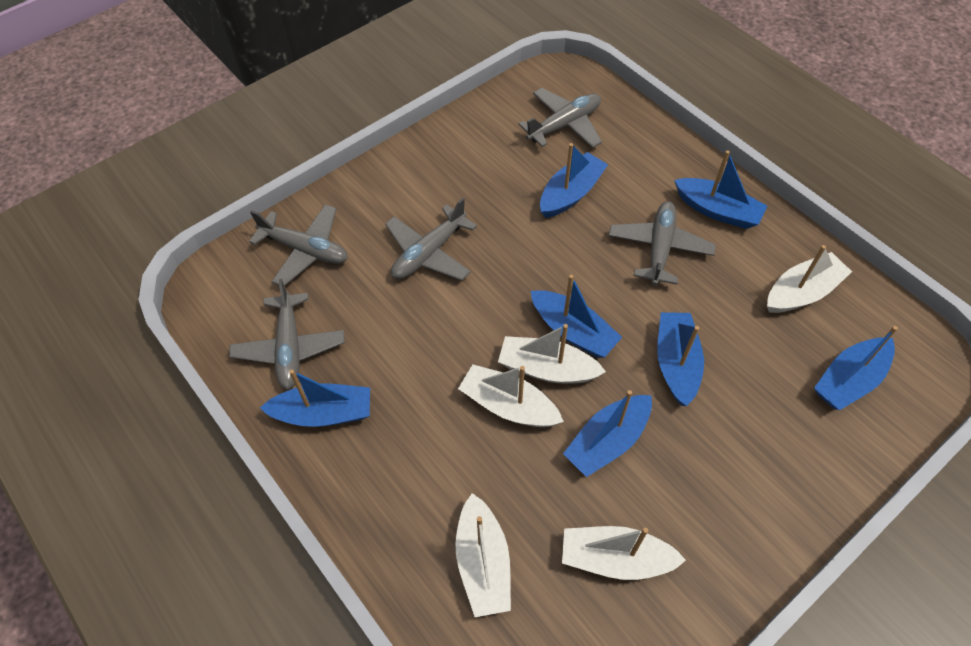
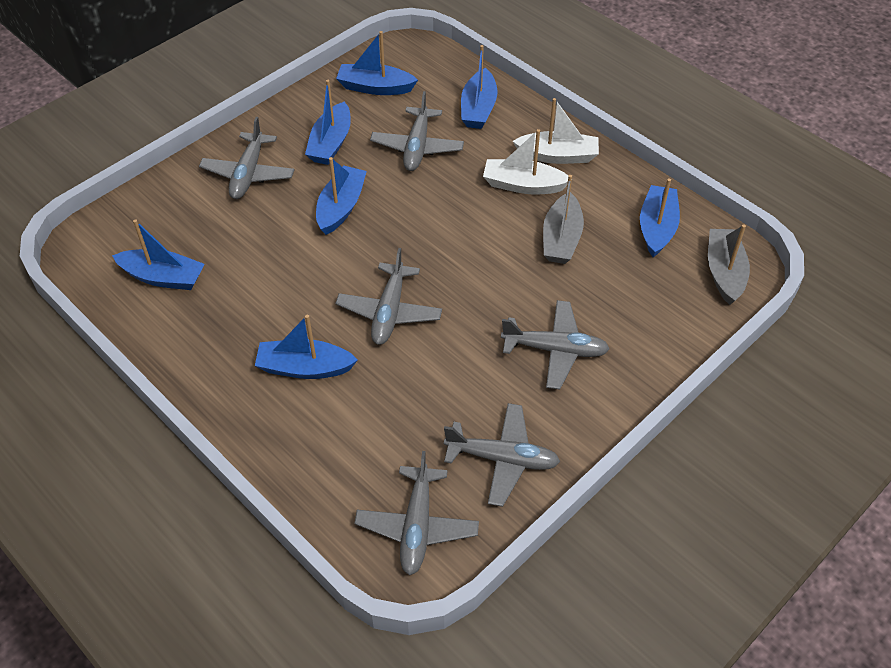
grey boat: none = 0 -> [543,175,584,264] [708,224,750,305] = 2
grey plane: [229,279,345,390] [249,204,348,286] [385,198,477,281] [519,88,602,148] [609,201,716,285] = 5 -> [199,117,295,199] [335,248,442,345] [354,451,479,575] [370,91,464,171] [444,403,560,507] [501,300,610,389] = 6
white boat: [456,493,511,617] [458,364,564,427] [498,324,606,384] [562,526,686,580] [767,245,852,313] = 5 -> [483,129,568,194] [513,98,599,164] = 2

